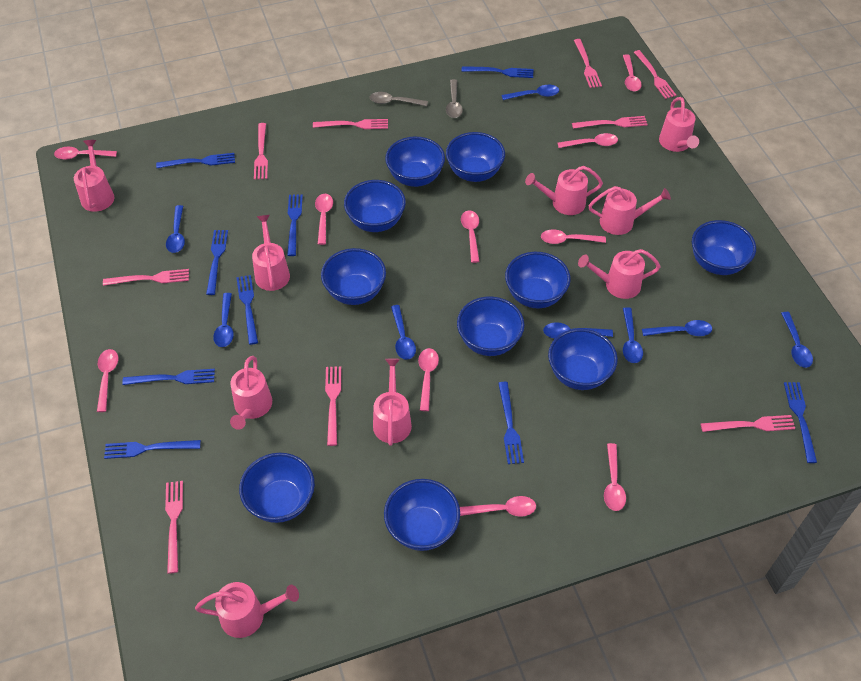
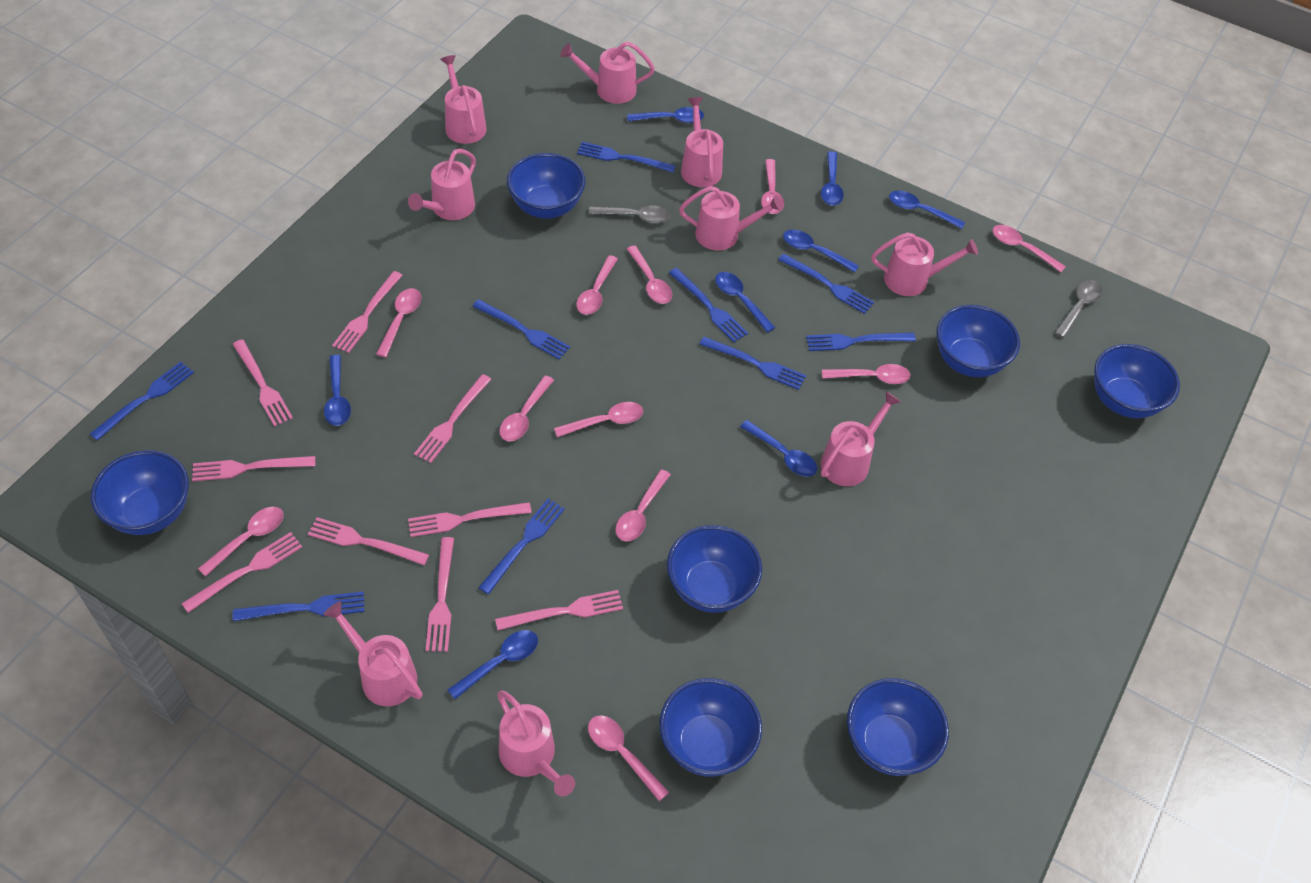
blue bowl: [239,453,315,523] [321,248,386,305] [344,180,406,232] [384,479,460,551] [385,137,445,187] [446,132,505,182] [457,296,525,356] [505,252,571,308] [548,328,618,390] [692,220,756,275] = 10 -> [91,450,189,535] [507,153,585,219] [659,678,762,777] [667,525,762,613] [847,678,949,776] [936,305,1020,377] [1094,344,1180,418] = 7
pink spoon: [54,147,117,160] [97,349,118,412] [315,194,333,245] [418,348,439,411] [460,496,536,516] [461,210,480,263] [541,229,606,244] [558,133,618,148] [604,443,626,511] [623,54,642,91] = 10 -> [198,507,284,577] [376,288,421,357] [499,375,554,441] [554,402,643,437] [576,255,618,315] [588,715,669,801] [615,469,671,541] [627,246,672,304] [761,159,784,214] [822,364,910,384] [992,225,1066,272] = 11

